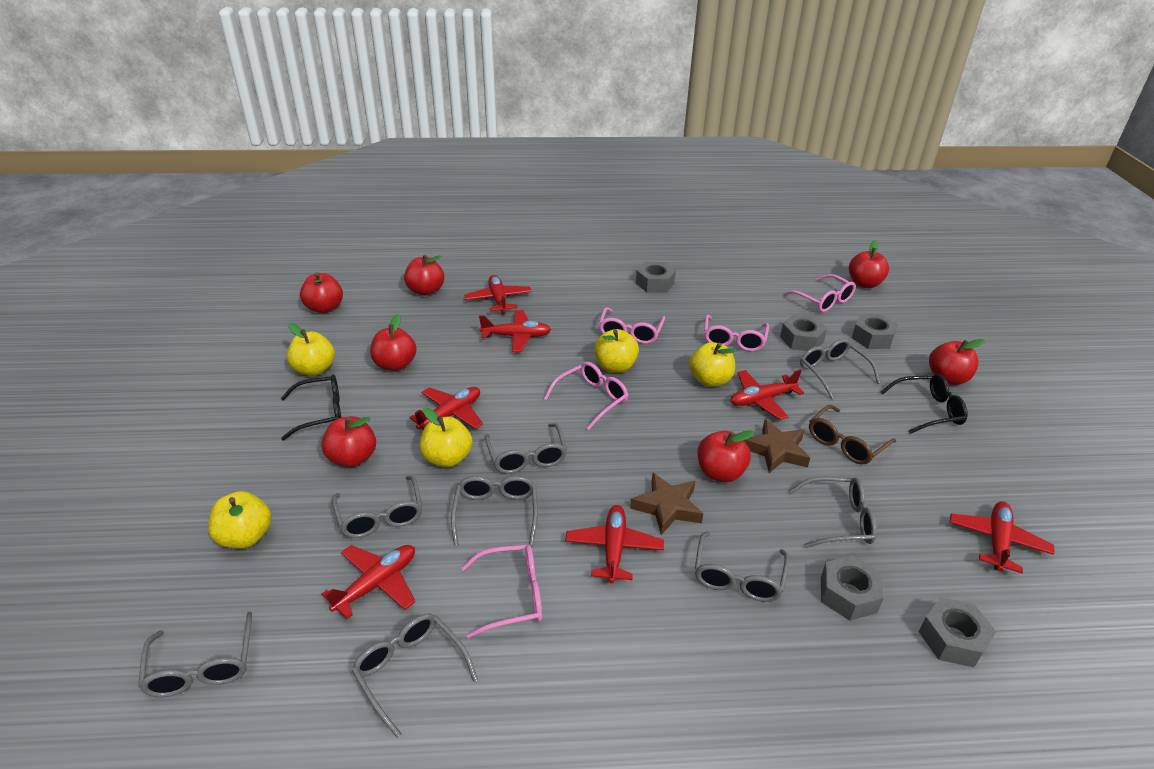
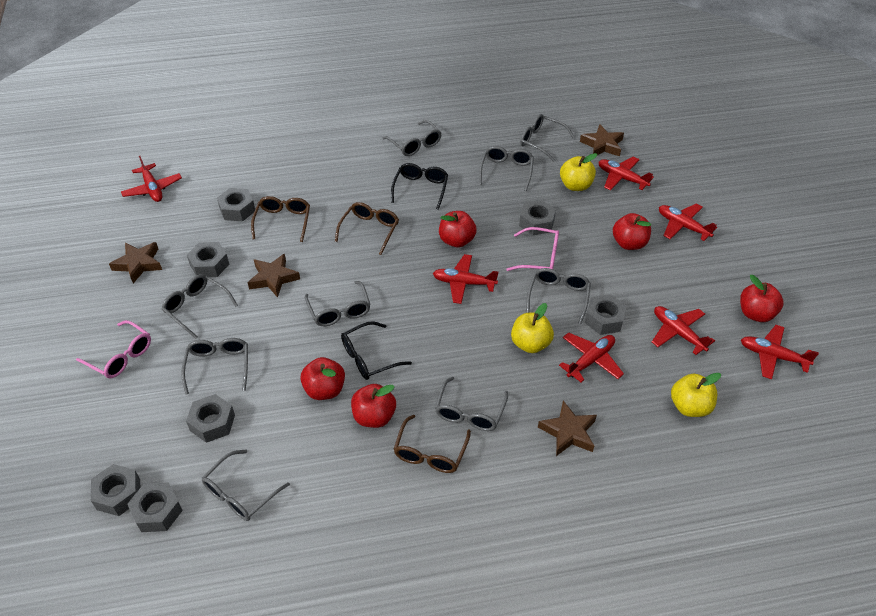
brown glasses: [809,405,896,464] = 1 -> [251,196,310,242] [335,202,399,255] [394,415,471,473] = 3
brown star: [630,473,703,535] [744,419,810,473] = 2 -> [109,242,162,283] [248,254,300,298] [538,401,597,456] [580,124,624,156] = 4
grey glasses: [138,611,252,697] [332,476,422,538] [352,613,478,738] [451,476,538,546] [485,423,567,474] [695,531,789,602] [789,476,877,548] [800,339,880,399] = 8 -> [162,274,238,339] [181,338,248,395] [202,449,290,521] [305,281,370,326] [382,120,442,156] [435,377,508,431] [479,146,534,191] [520,114,575,162] [526,268,591,324] = 9
grey nut: [636,262,676,293] [780,314,827,351] [821,555,884,621] [852,314,898,349] [919,597,996,668] = 5 -> [91,464,140,516] [127,482,183,532] [186,394,235,443] [187,242,229,277] [217,188,255,221] [519,200,556,235] [585,294,627,335] = 7
pink glasses: [461,544,542,638] [544,362,628,430] [599,307,665,344] [704,314,769,352] [783,274,856,312] = 5 -> [76,320,151,378] [506,227,559,271] = 2
red apple: [300,272,343,313] [321,416,376,467] [370,314,417,371] [404,255,444,296] [697,430,755,482] [849,240,889,288] [929,339,985,385] = 7 -> [300,357,345,400] [351,384,396,428] [439,211,477,248] [613,213,651,250] [740,275,784,322] = 5
yellow apple: [208,491,272,549] [287,323,335,376] [420,407,473,468] [594,329,639,373] [689,342,736,387] = 5 -> [511,303,554,353] [560,153,597,191] [671,373,721,417] = 3

